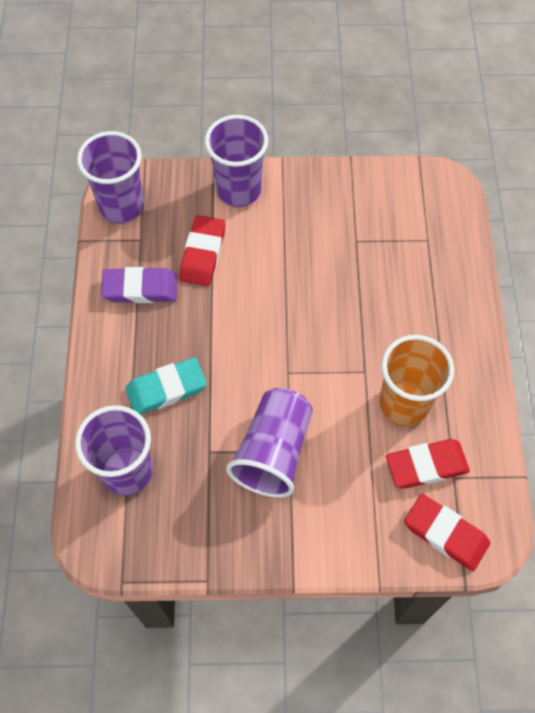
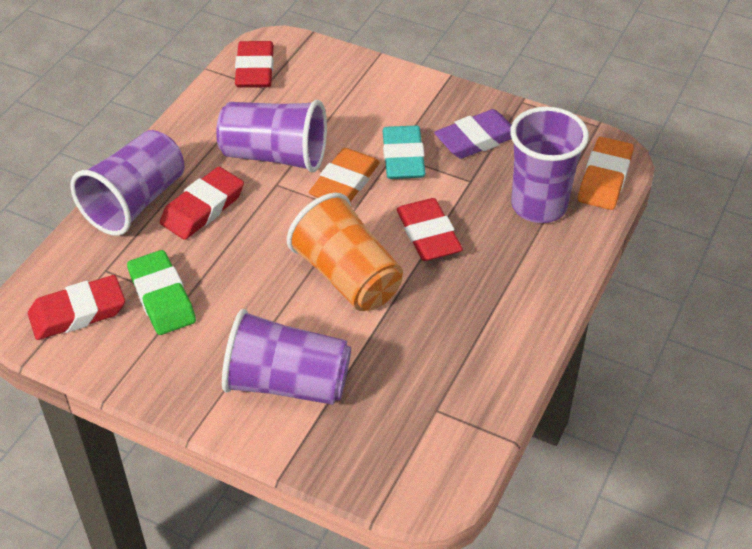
green eraser: none = 0 -> [127,250,196,335] = 1
orange eraser: none = 0 -> [309,148,380,202] [578,137,634,210] = 2
red eraser: [179,215,225,286] [386,439,470,489] [404,494,490,571] = 3 -> [28,275,125,340] [160,167,244,240] [235,41,274,88] [396,198,463,261] = 4

